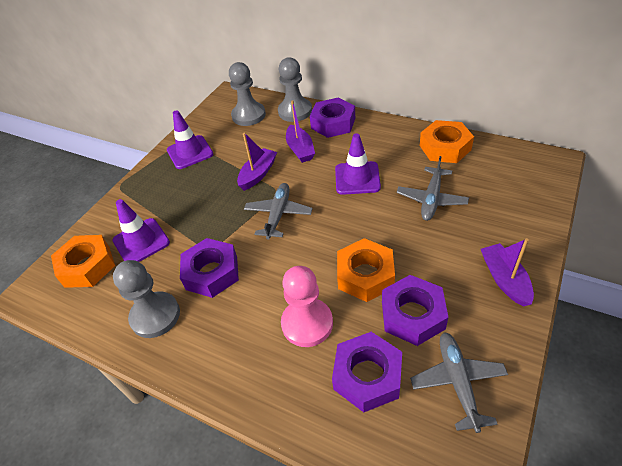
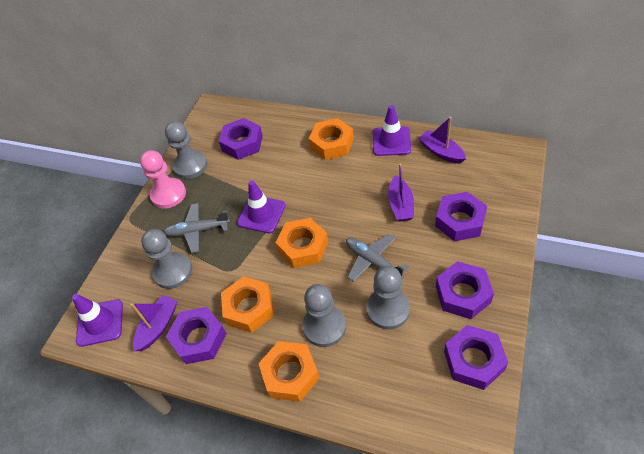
grey pawn: [113,260,180,338] [229,62,266,126] [278,57,312,122] = 3 -> [141,229,192,289] [165,121,207,179] [302,284,346,347] [366,266,410,330] = 4
grey plane: [244,183,312,240] [397,156,469,221] [410,332,508,433] = 3 -> [164,203,230,253] [346,234,409,282] = 2
orange nut: [51,235,115,288] [337,238,395,302] [419,120,474,163] = 3 -> [221,276,274,333] [258,341,319,402] [276,218,328,268] [309,118,354,160] = 4
purple nut: [180,238,239,298] [310,98,355,138] [332,332,402,412] [382,275,448,346] = 4 -> [166,307,227,364] [219,118,263,160] [435,192,487,241] [436,261,494,319] [444,325,508,390] = 5

